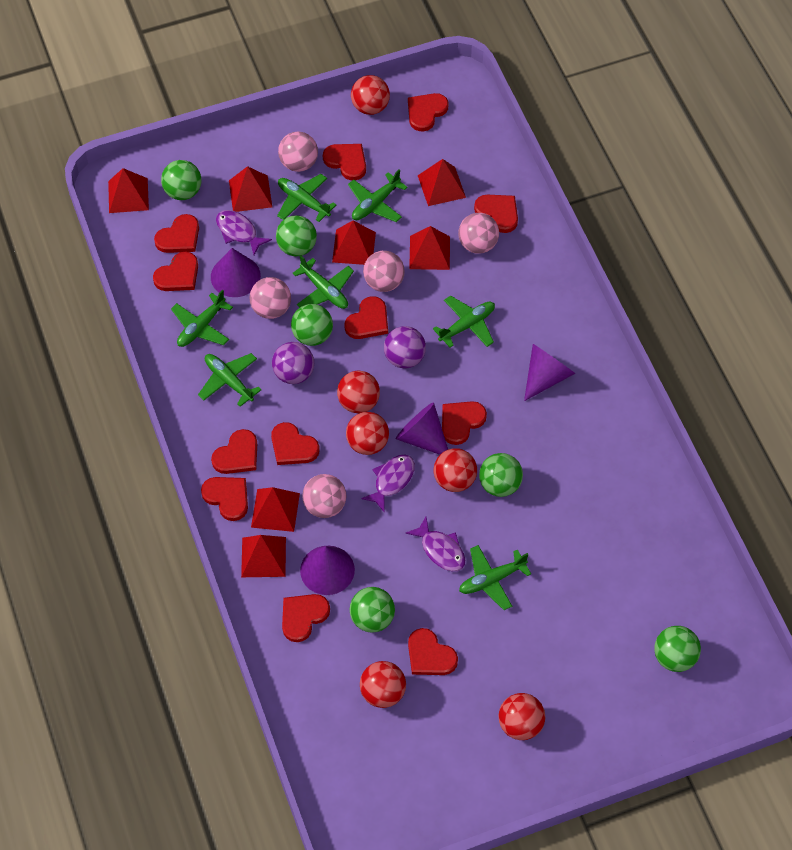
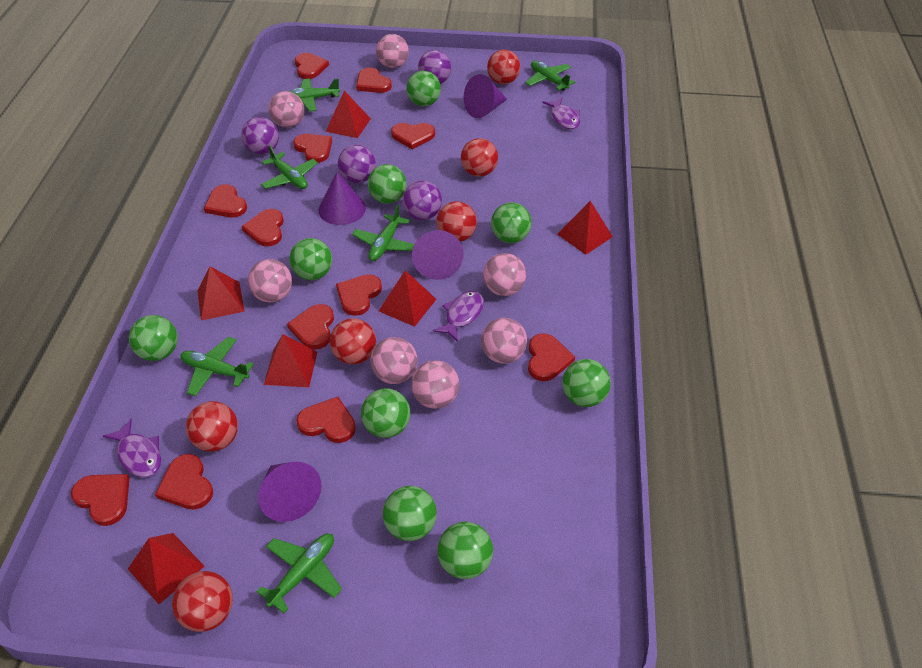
green ball: [161,160,201,200] [276,215,317,256] [291,304,333,346] [350,587,395,633] [479,453,523,497] [654,626,701,672] = 6 -> [129,315,178,361] [289,238,332,280] [361,388,410,438] [368,164,406,204] [383,486,437,541] [407,71,441,106] [437,522,493,579] [491,202,532,243] [562,359,611,407] = 9
green plane: [171,290,233,347] [198,353,262,407] [277,174,336,222] [292,255,354,309] [348,169,408,222] [433,296,495,348] [459,545,531,610] = 7 -> [180,337,254,396] [256,533,342,613] [261,145,318,189] [289,78,340,112] [352,205,414,261] [525,60,575,91] = 6
pink ball: [250,277,291,319] [278,131,318,172] [302,474,346,518] [363,251,405,292] [458,213,499,254] = 5 -> [248,259,292,302] [269,91,305,128] [370,337,418,384] [376,34,409,68] [411,360,459,409] [481,318,527,364] [483,253,526,296] = 7
purple ball: [272,342,314,384] [384,326,426,368] = 2 -> [241,117,279,154] [338,145,376,183] [403,180,442,220] [418,50,451,84] = 4
red pyramid: [108,168,149,213] [229,166,272,212] [241,535,286,577] [251,487,300,532] [332,221,376,265] [409,226,450,270] [418,159,466,206] = 7 -> [128,533,205,604] [197,266,244,320] [264,334,317,387] [326,91,371,138] [379,270,436,327] [557,201,613,255] = 6

